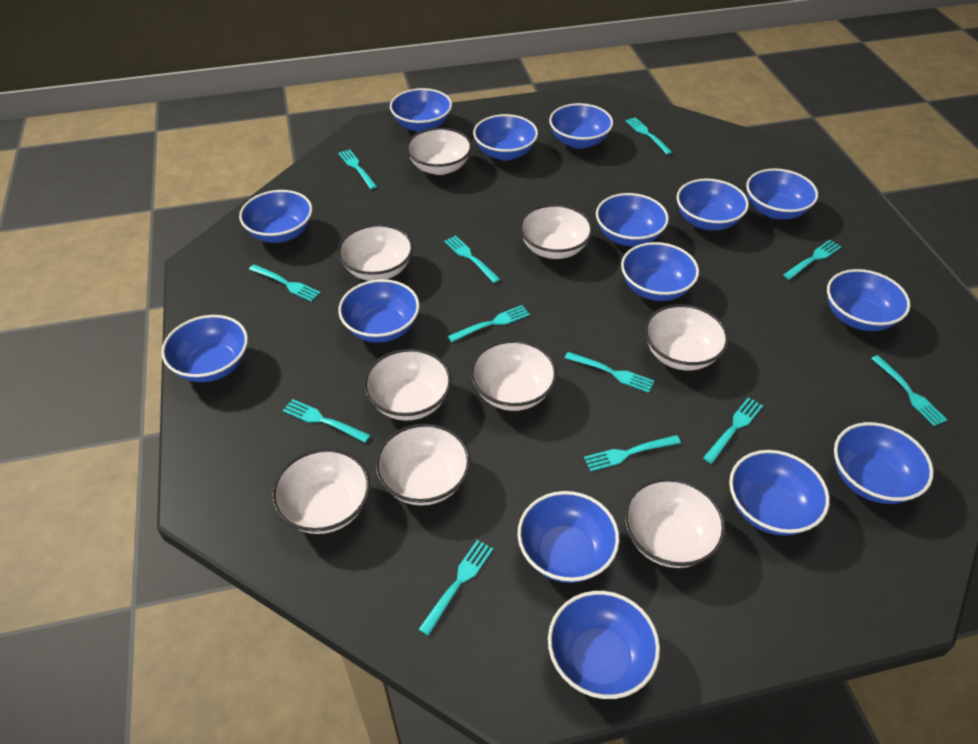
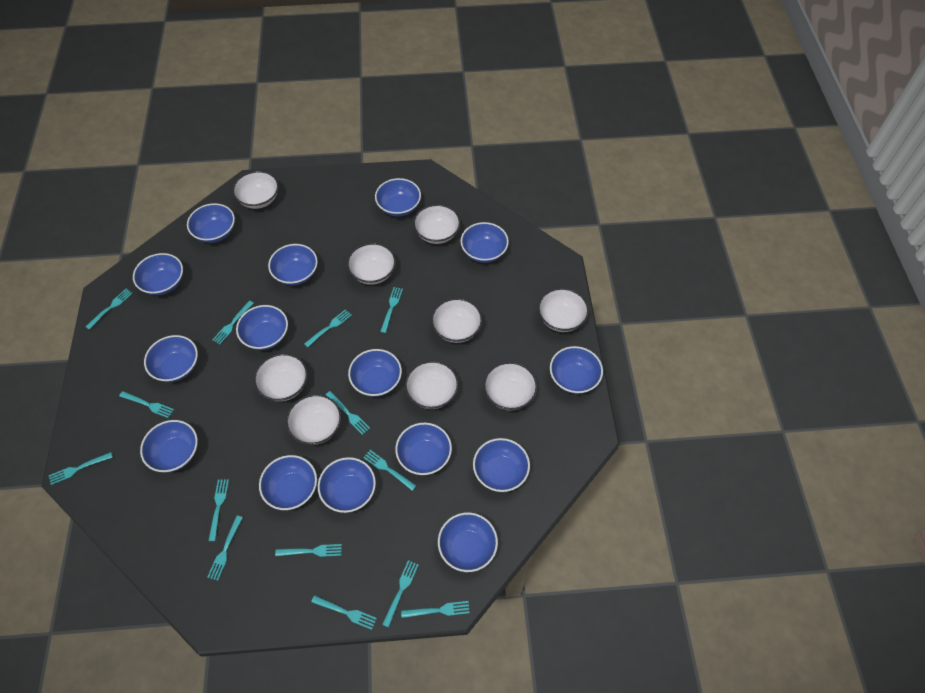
turquoise fork: [249,264,321,302] [283,399,371,443] [338,149,377,189] [419,540,493,636] [444,235,500,283] [448,305,530,342] [565,352,654,393] [584,435,681,472] [625,117,672,154] [703,397,763,464] [783,240,841,280] [871,355,947,426] = 12 -> [49,452,113,485] [86,289,133,330] [119,391,174,418] [207,516,243,581] [209,479,229,541] [212,301,254,344] [275,544,342,557] [304,309,352,347] [311,595,377,630] [326,391,370,435] [363,450,416,491] [380,287,403,333] [382,560,419,627] [401,601,470,618] = 14

